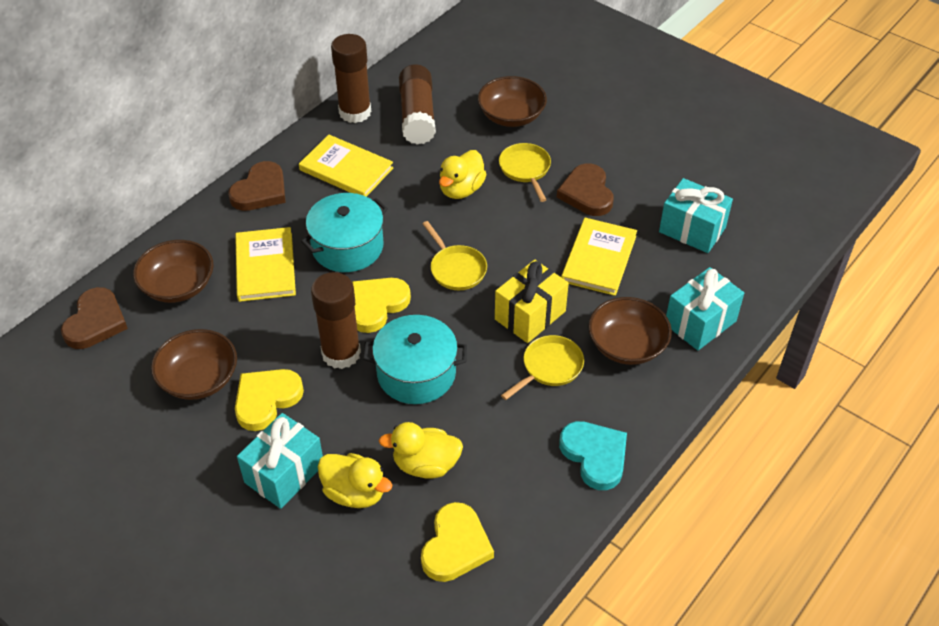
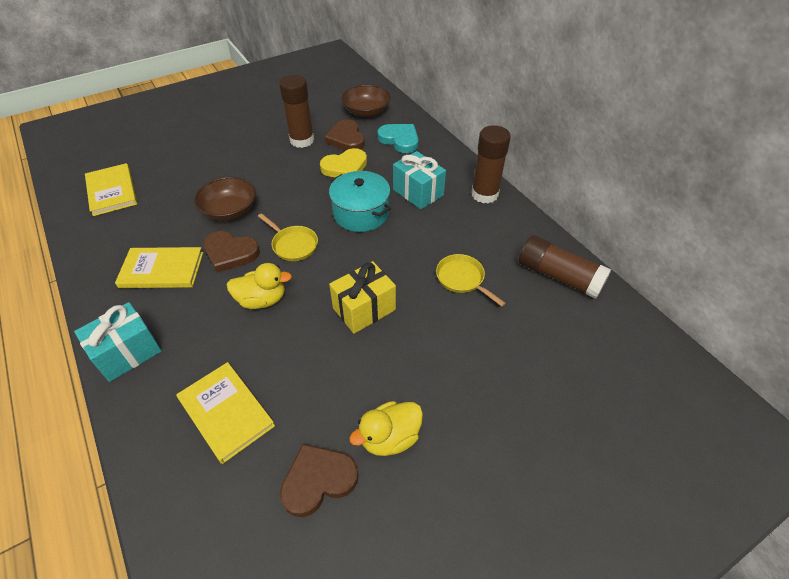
brown bowl: [133,240,214,303] [151,329,237,400] [478,76,547,127] [588,297,672,365] = 4 -> [194,177,256,221] [342,84,391,117] = 2
turquoise gift: [237,413,323,509] [659,178,733,253] [666,267,744,350] = 3 -> [74,302,162,382] [393,151,446,209] = 2
turquoise pot: [301,193,388,272] [363,315,467,404] = 2 -> [329,171,391,232] = 1
yellow duck: [318,453,392,508] [379,422,463,479] [439,150,487,199] = 3 -> [227,263,292,309] [349,401,423,456] = 2
yellow heart: [235,369,304,431] [352,278,411,333] [421,502,494,582] = 3 -> [320,148,367,177] = 1
yellow pan: [423,221,487,290] [499,143,551,202] [501,335,584,400] = 3 -> [258,213,318,261] [436,254,506,307] = 2

